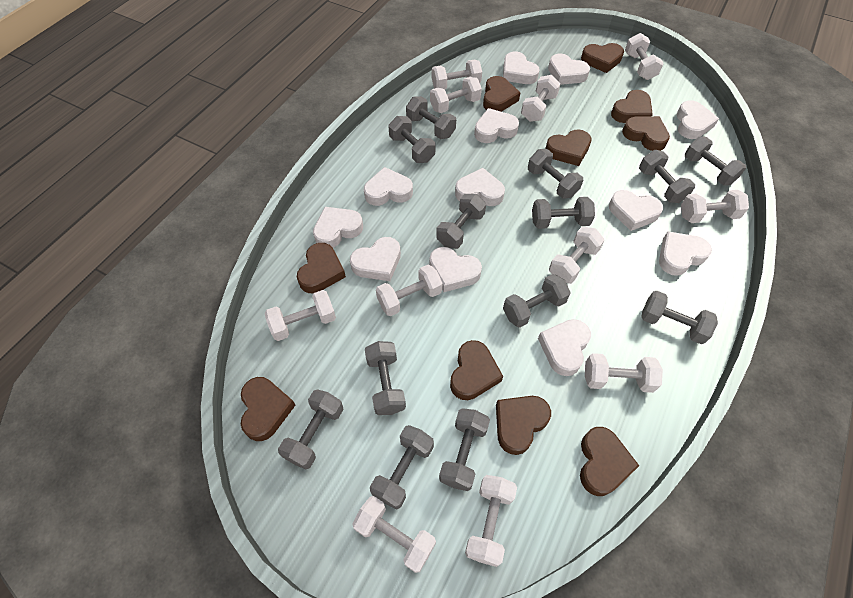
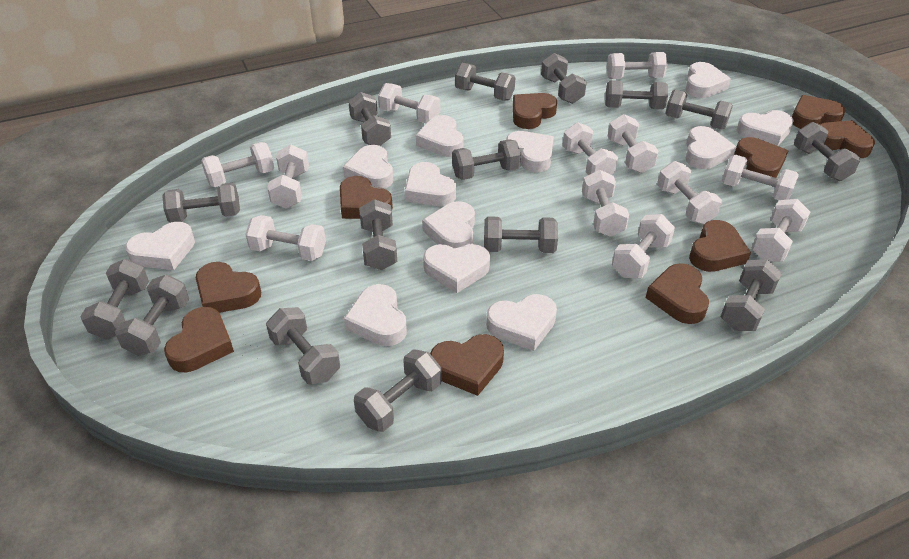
grey dumbbell: [278,389,343,469] [365,341,406,415] [370,425,434,510] [388,116,435,163] [406,96,456,139] [436,194,486,249] [439,408,490,491] [503,274,571,328] [528,149,583,199] [532,197,595,229] [639,150,695,203] [641,291,718,344] [685,136,746,186] = 13 -> [80,259,149,339] [115,275,189,356] [162,183,240,223] [266,307,340,384] [348,92,391,146] [354,349,441,432] [359,199,397,270] [452,139,521,180] [455,63,515,101] [484,217,558,253] [541,53,587,104] [605,81,668,109] [665,90,733,130] [721,259,782,331] [794,122,860,181] = 15
white dumbbell: [265,290,336,341] [352,496,436,573] [376,265,442,316] [430,77,482,113] [432,60,482,89] [465,475,517,567] [521,75,561,122] [549,227,605,284] [585,353,663,393] [625,33,664,80] [681,190,749,223] = 11 -> [201,142,274,187] [245,215,326,261] [267,145,309,209] [378,83,440,123] [562,122,618,175] [582,170,629,237] [607,52,667,79] [608,114,658,173] [612,214,675,278] [657,161,722,224] [722,155,799,200] [751,199,810,262] = 12

